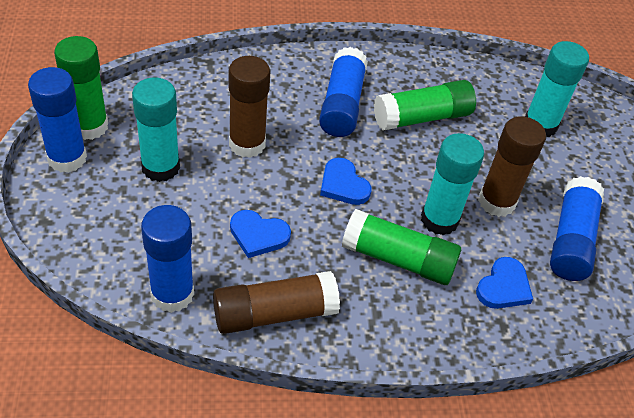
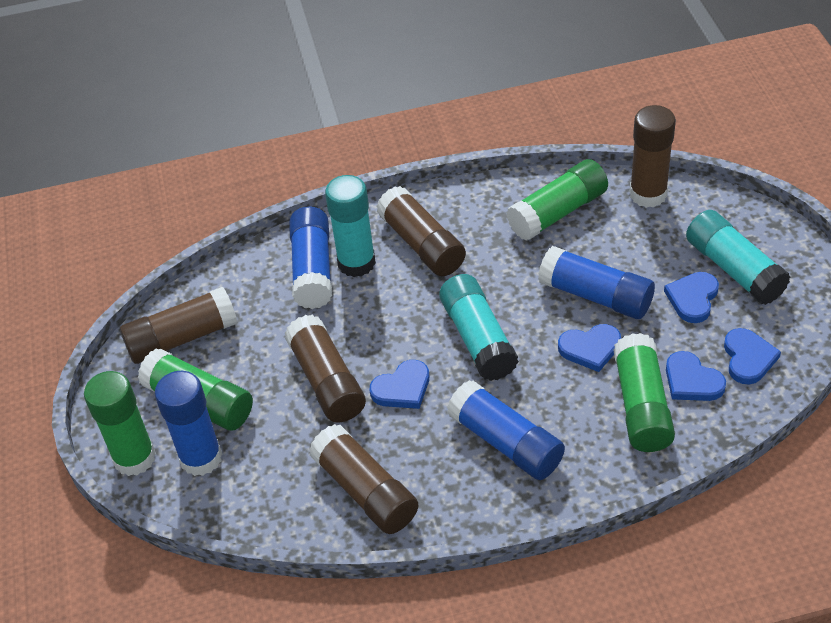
blue heart: [230,210,291,258] [320,158,371,205] [476,257,533,309] = 3 -> [370,360,429,409] [558,324,621,372] [664,272,719,323] [666,351,726,401] [724,328,781,385] = 5
brown glue stick: [213,271,340,334] [229,56,270,158] [478,116,546,217] = 3 -> [120,287,237,364] [284,314,366,423] [309,424,419,534] [377,186,466,276] [629,105,676,208] = 5
green glue stick: [54,36,108,140] [342,209,461,285] [374,80,476,131] = 3 -> [84,371,156,476] [138,349,253,431] [506,159,608,241] [613,333,675,452] = 4

